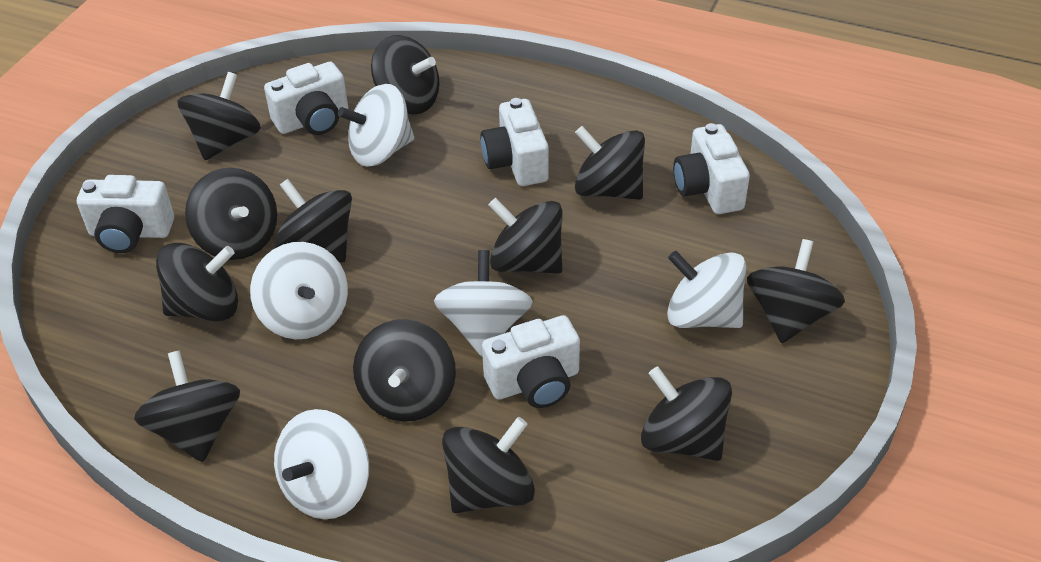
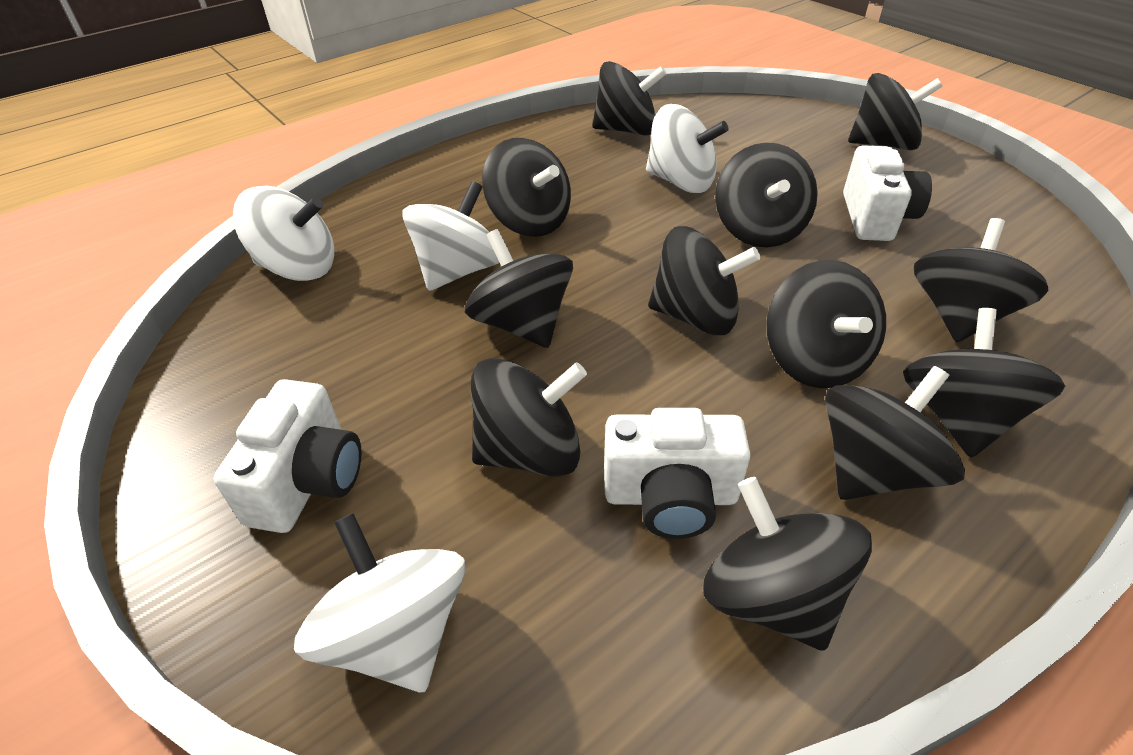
white camera: [77,175,174,253] [264,62,348,135] [480,98,549,186] [482,315,580,408] [673,123,750,214] = 5 -> [214,379,362,533] [604,408,751,539] [843,145,932,241] = 3
white spinning top: [250,242,348,339] [274,409,369,519] [338,84,414,167] [434,250,533,357] [667,251,746,328] = 5 -> [233,186,334,281] [294,513,465,692] [402,181,500,291] [646,104,729,193] = 4

